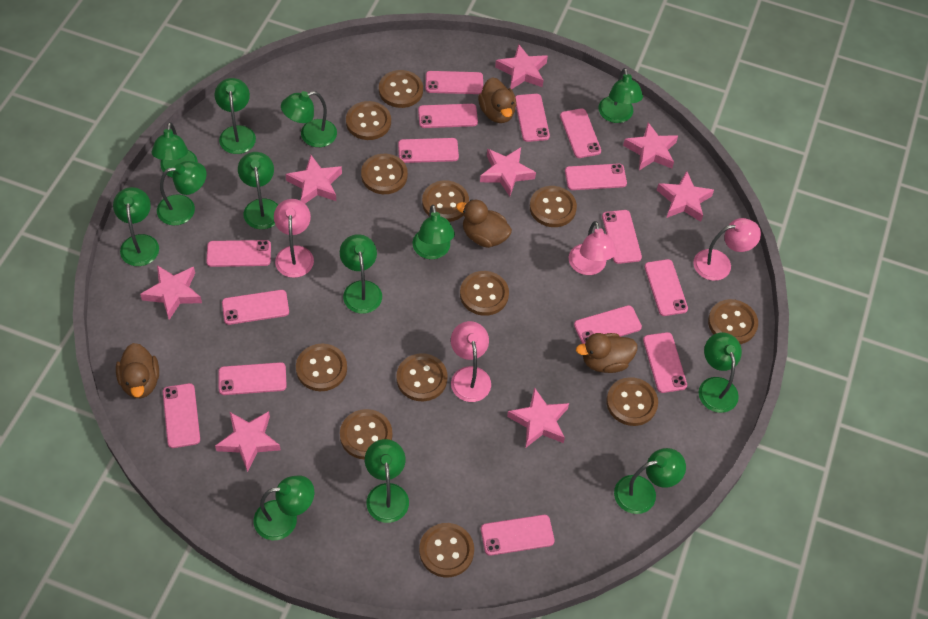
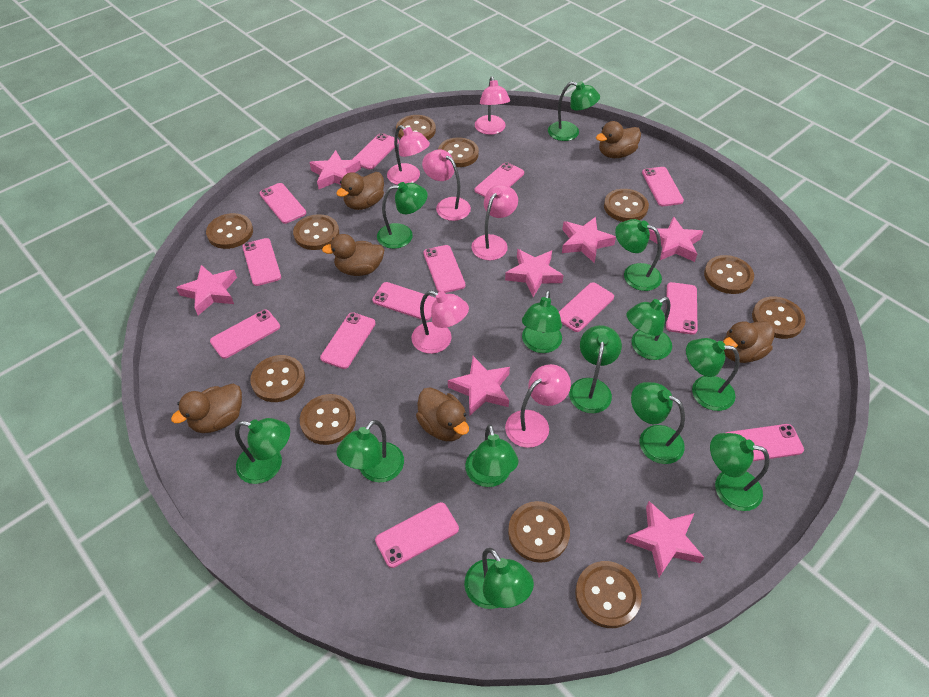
brown button: [296,343,347,391] [340,409,392,460] [346,101,391,140] [361,154,408,194] [379,70,423,108] [396,353,447,401] [419,523,474,577] [422,180,469,222] [460,271,509,316] [530,186,577,227] [606,377,658,426] [708,299,758,344] = 12 -> [206,213,253,249] [250,355,305,402] [293,214,339,250] [300,394,356,445] [396,115,436,140] [438,137,479,167] [508,501,570,563] [575,561,642,628] [604,189,649,222] [704,255,754,294] [752,297,806,339] = 11
brown duck: [116,343,159,398] [456,199,512,248] [478,77,516,123] [576,333,638,373] = 4 -> [171,384,242,433] [322,234,385,276] [336,172,384,210] [416,387,469,441] [596,121,641,158] [723,321,775,363] = 6
pink lamp: [274,199,314,278] [451,321,491,402] [569,221,617,275] [693,218,761,281] = 4 -> [387,125,430,185] [411,290,469,354] [422,149,471,221] [471,185,518,261] [475,76,510,135] [505,364,571,448] = 6
pink phone: [163,383,200,448] [206,240,271,267] [218,362,287,395] [222,290,289,325] [398,138,459,163] [418,104,478,128] [426,71,483,94] [481,515,555,556] [515,94,550,142] [560,108,601,158] [565,164,627,190] [574,305,642,344] [602,210,642,264] [643,332,687,393] [644,259,688,316] = 15 -> [210,309,280,359] [242,238,281,286] [260,183,306,224] [320,312,376,369] [352,133,399,170] [372,282,436,321] [375,502,459,568] [423,245,465,293] [475,162,524,197] [559,282,614,332] [642,167,684,207] [666,282,698,335] [726,424,804,461] = 13
pink star: [140,265,202,320] [215,411,281,472] [286,155,342,203] [480,147,536,196] [495,44,548,89] [507,387,569,447] [623,122,678,170] [657,171,714,222] = 8 -> [176,265,237,315] [309,150,361,189] [448,356,510,415] [505,249,564,297] [562,217,616,263] [626,501,705,577] [649,216,704,262] = 7

